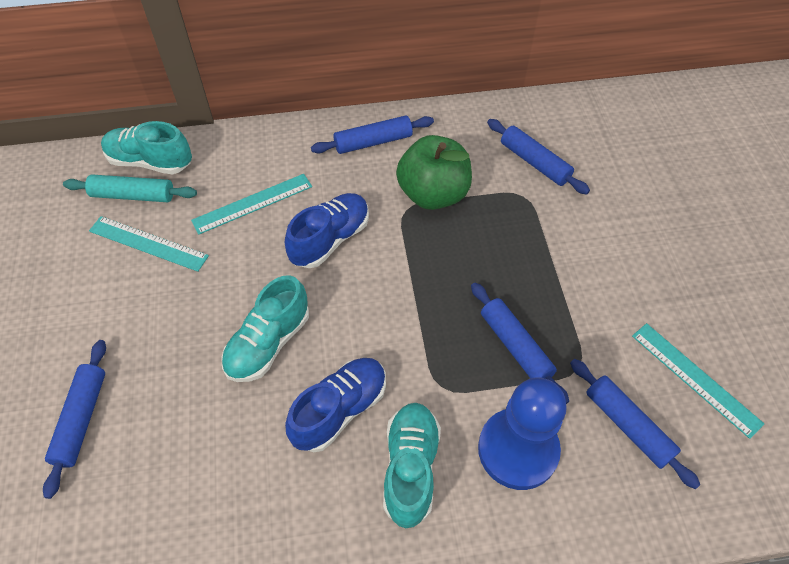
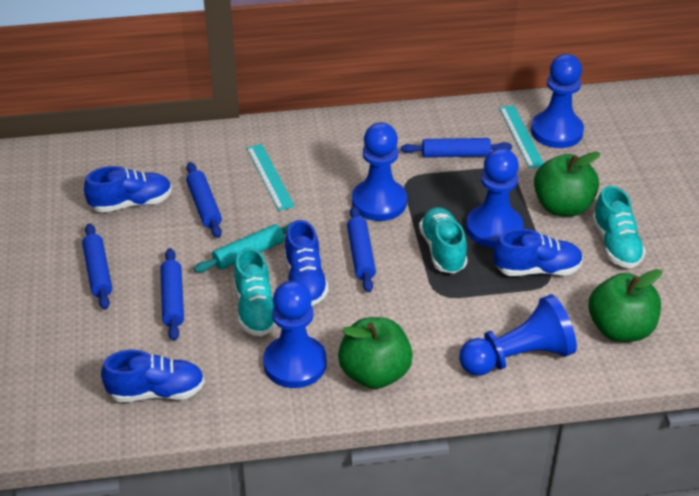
blue pawn: [478,378,567,490] = 1 -> [263,281,327,388] [352,123,407,221] [459,294,577,376] [466,148,523,248] [531,54,584,148] = 5
blue shoe: [285,193,369,268] [285,358,386,452] = 2 -> [84,166,172,213] [101,350,205,402] [285,220,329,305] [494,229,583,276] = 4
green apple: [396,135,472,210] = 1 -> [338,317,413,389] [534,151,600,217] [588,269,662,342] = 3
turquoise ruler: [89,216,209,272] [191,174,312,235] [632,323,764,439] = 3 -> [247,144,295,211] [499,105,544,169] = 2

